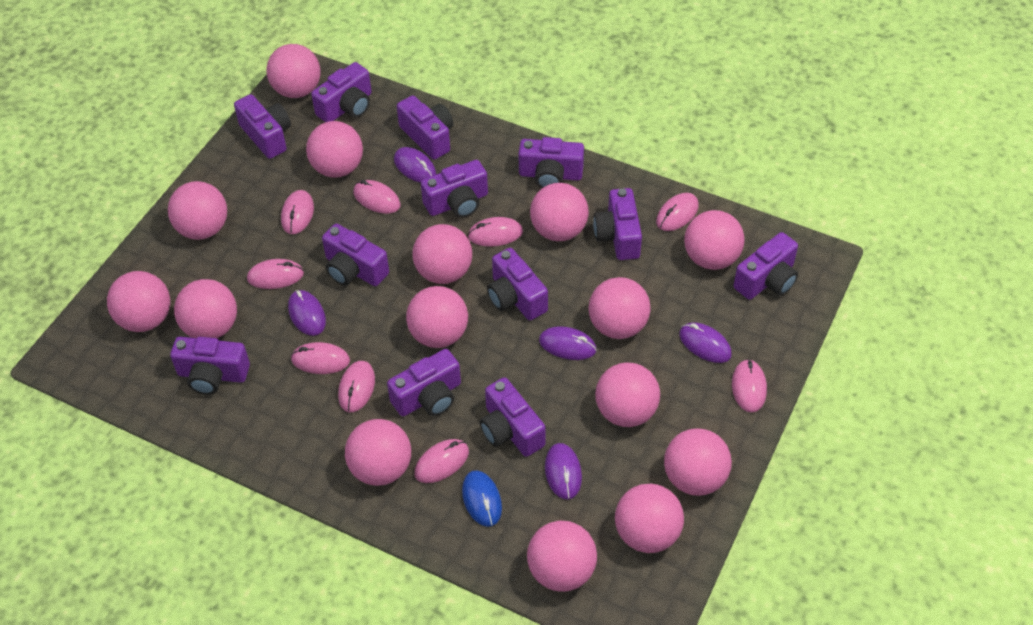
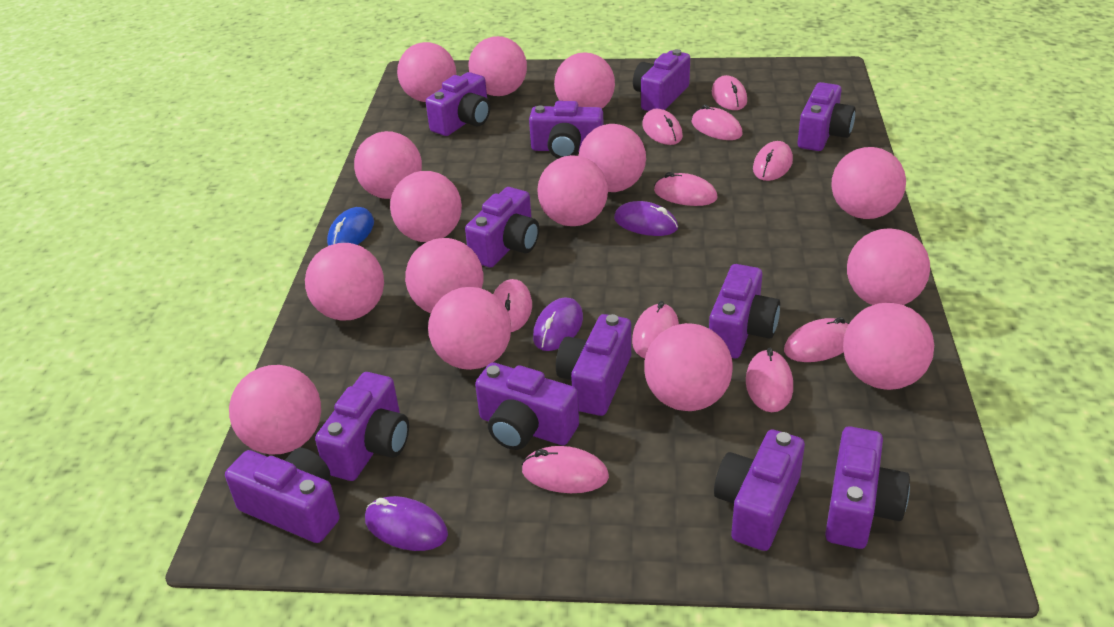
pink mouse: [247,259,304,289] [281,190,314,234] [291,342,350,374] [338,361,375,412] [353,180,400,214] [414,439,469,483] [468,217,523,247] [656,193,699,231] [732,359,767,413] = 9 -> [493,279,532,332] [521,446,609,493] [632,301,679,358] [642,109,683,145] [654,172,717,206] [691,105,743,140] [712,75,747,110] [746,348,793,412] [753,141,793,181] [784,317,849,362] = 10
purple mouse: [288,290,326,336] [394,147,436,183] [539,326,597,360] [545,443,582,500] [679,322,732,363] = 5 -> [365,496,448,551] [533,298,583,351] [614,201,678,236] = 3

